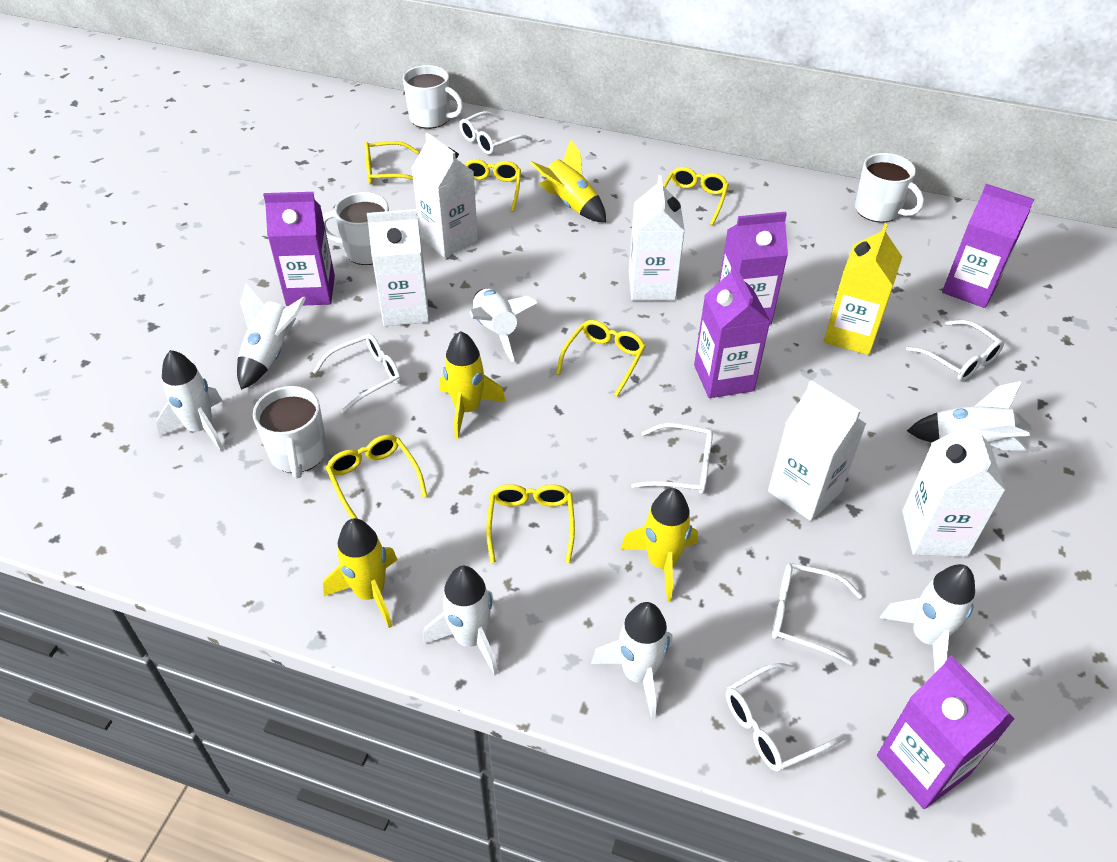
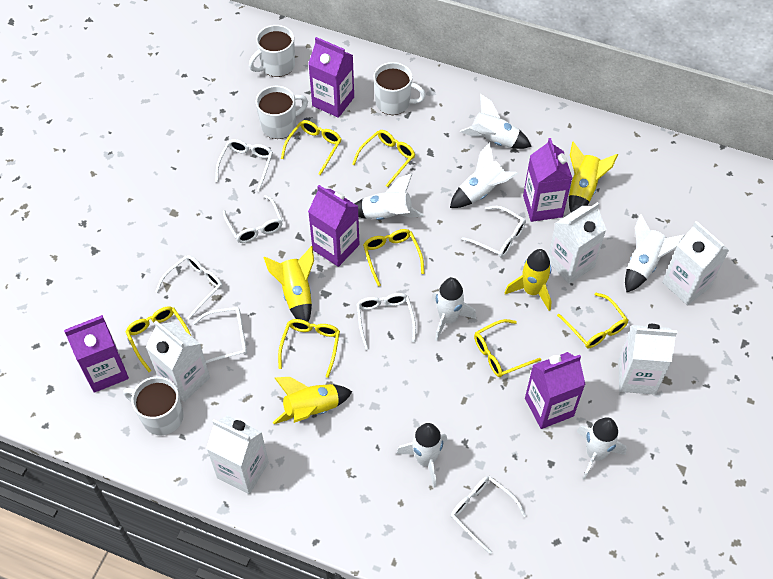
white glasses: [313,334,401,414] [459,111,532,155] [631,423,713,494] [726,663,846,772] [772,563,862,665] [906,320,1004,381] = 6 -> [155,255,222,320] [193,307,247,363] [215,139,273,191] [223,195,283,243] [356,293,416,350] [451,476,526,554] [462,206,526,258] = 7
yellow carton: [824,223,902,355] = 1 -> none = 0
yellow glasses: [326,435,427,519] [365,141,420,185] [464,159,521,212] [486,484,575,563] [556,320,646,397] [663,167,729,226] = 6 -> [125,307,191,372] [278,319,340,378] [281,120,342,175] [352,130,415,187] [363,229,425,287] [474,319,541,377] [557,293,628,348] = 7

